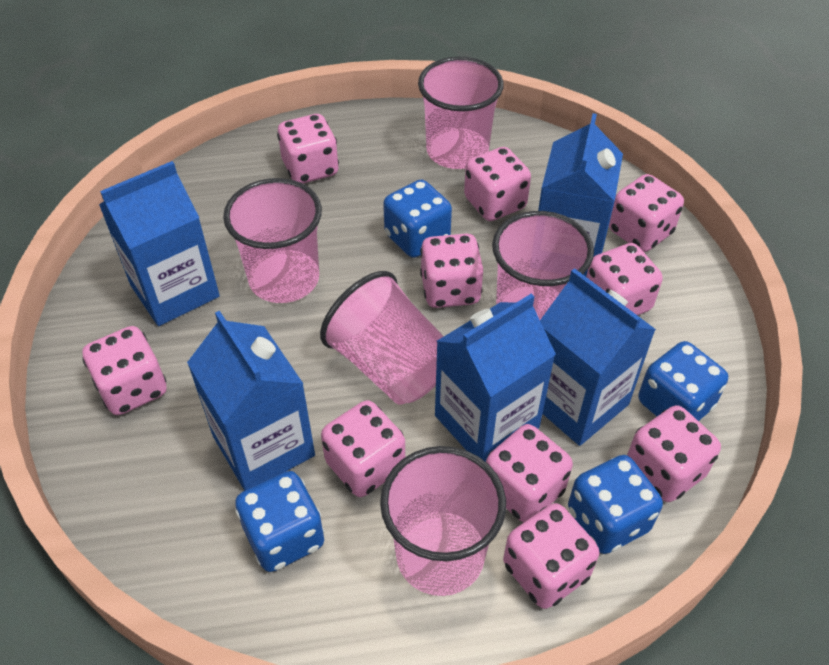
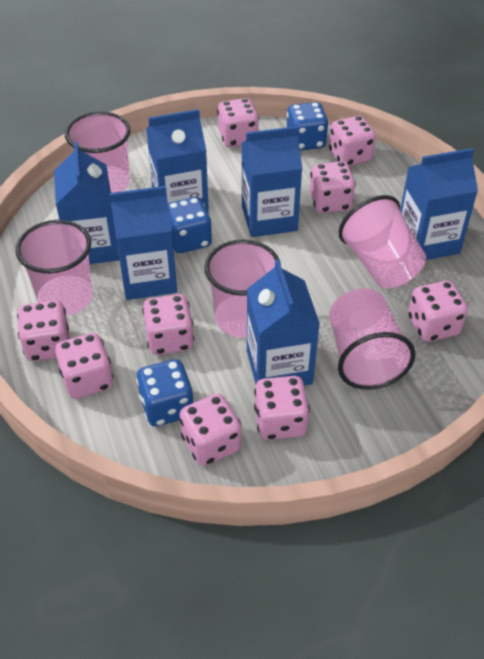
blue carton: [99,161,220,326] [187,311,315,491] [435,294,556,462] [538,113,623,276] [540,268,656,446] = 5 -> [54,142,119,264] [109,186,177,300] [146,109,209,212] [241,126,303,237] [247,259,320,386] [400,148,478,260] = 6
blue dice: [235,471,324,572] [383,180,452,258] [568,455,663,554] [638,341,728,421] = 4 -> [136,359,193,426] [168,197,212,253] [287,102,329,151] = 3
pink dice: [82,326,167,415] [277,114,339,184] [321,400,405,497] [420,233,483,308] [464,147,531,221] [486,424,573,523] [503,503,599,609] [586,243,663,316] [609,174,684,252] [627,405,721,502] = 10 -> [17,300,70,361] [55,333,114,399] [142,294,194,355] [180,394,241,466] [217,98,259,147] [254,376,310,440] [310,161,356,213] [329,116,376,166] [408,281,468,342] = 9

